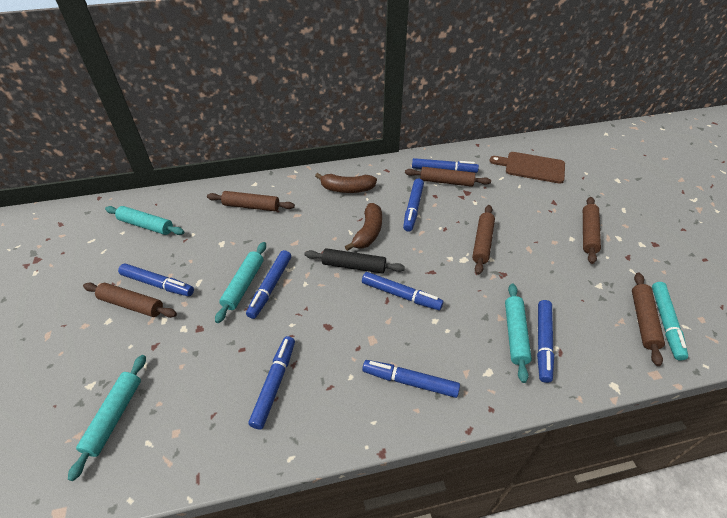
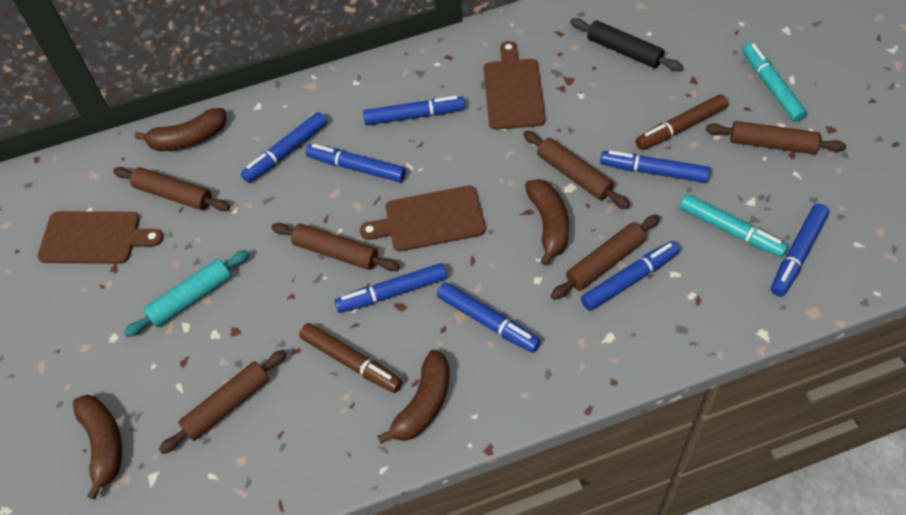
brown banana: [315,173,377,193] [345,203,382,251] = 2 -> [73,395,122,500] [134,108,227,151] [377,350,449,444] [525,179,569,266] = 4
brown cutting board: [489,152,565,184] = 1 -> [37,211,163,264] [360,186,486,251] [484,41,546,130] = 3
brown marker: none = 0 -> [299,323,402,393] [636,94,728,150] = 2
turquoise marker: [652,282,688,360] = 1 -> [679,194,788,258] [742,42,807,122] = 2
turquoise rolling pin: [68,355,146,481] [105,206,184,235] [215,242,266,323] [505,283,532,383] = 4 -> [123,250,249,337] = 1

